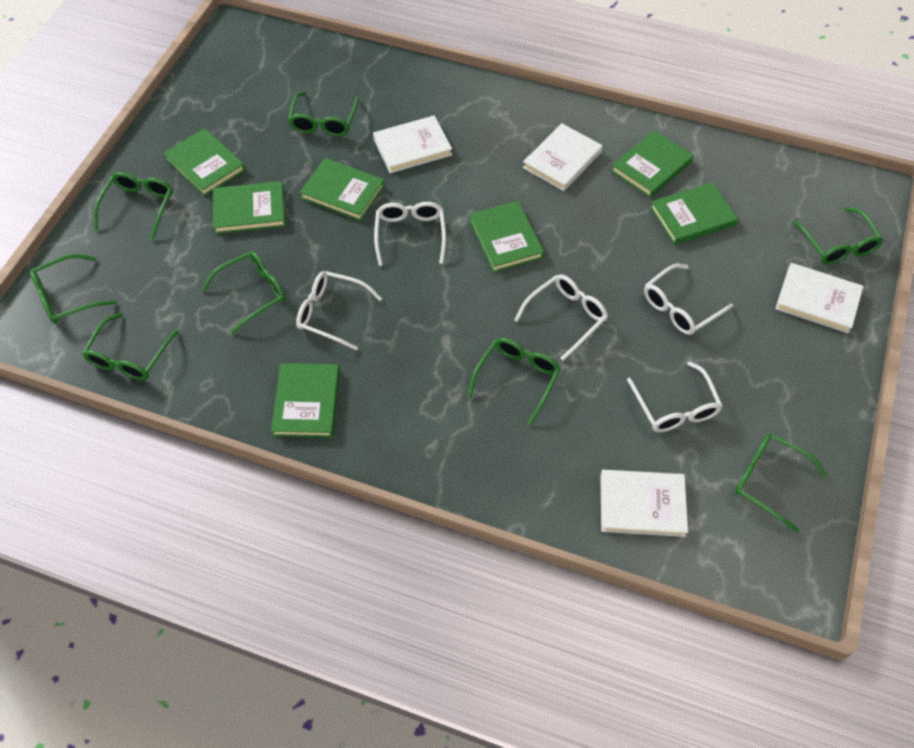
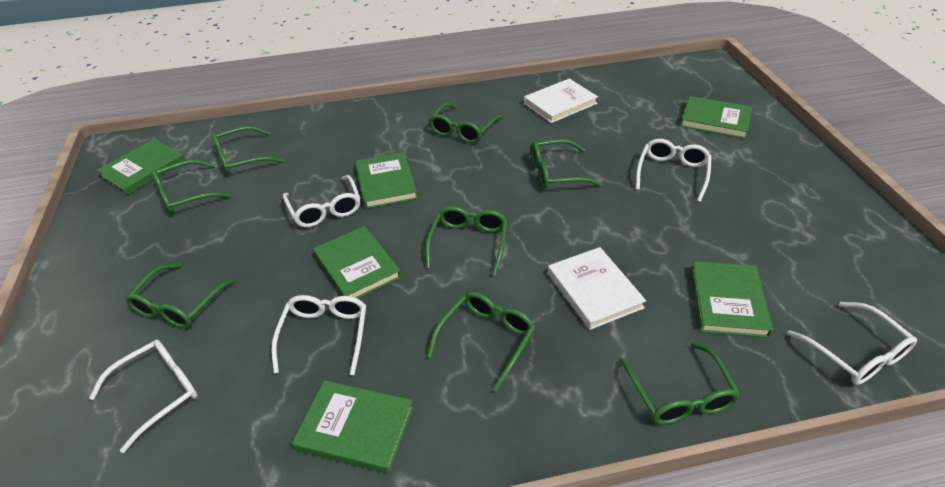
green book: [163,128,245,196] [213,181,285,234] [271,363,340,438] [299,158,385,221] [469,201,544,272] [611,130,694,198] [650,182,738,245] = 7 -> [97,139,185,195] [292,380,414,474] [313,226,401,299] [355,152,418,209] [680,96,752,139] [691,261,773,338] = 6
white book: [373,115,452,173] [523,123,603,191] [600,470,688,537] [775,263,863,333] = 4 -> [524,79,598,123] [548,247,646,330] = 2

